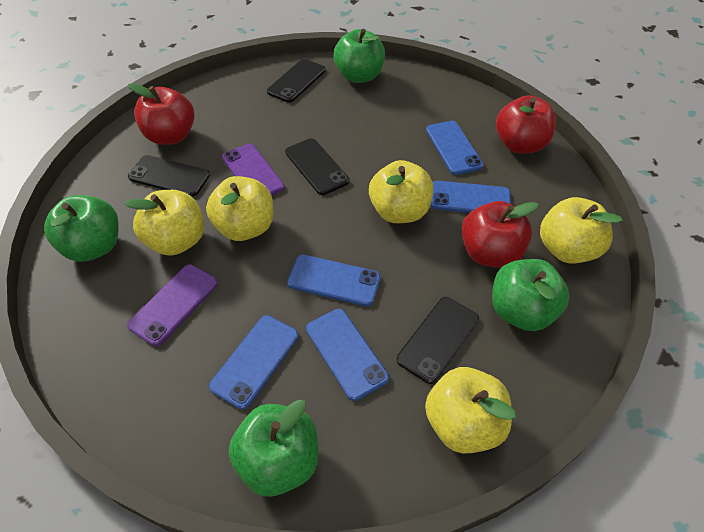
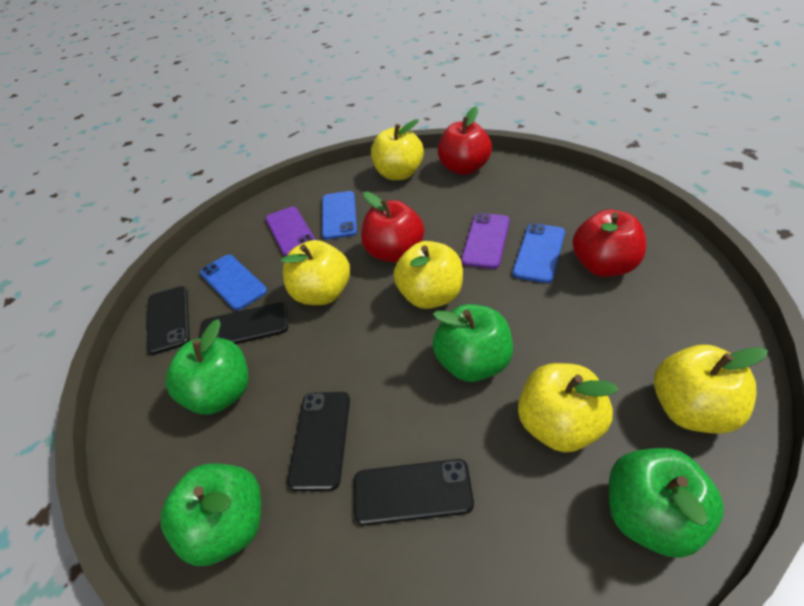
blue phone: [209,315,298,409] [287,255,380,306] [306,309,389,401] [426,121,484,175] [431,181,511,213] = 5 -> [200,255,267,310] [322,191,357,240] [512,223,565,283] = 3

